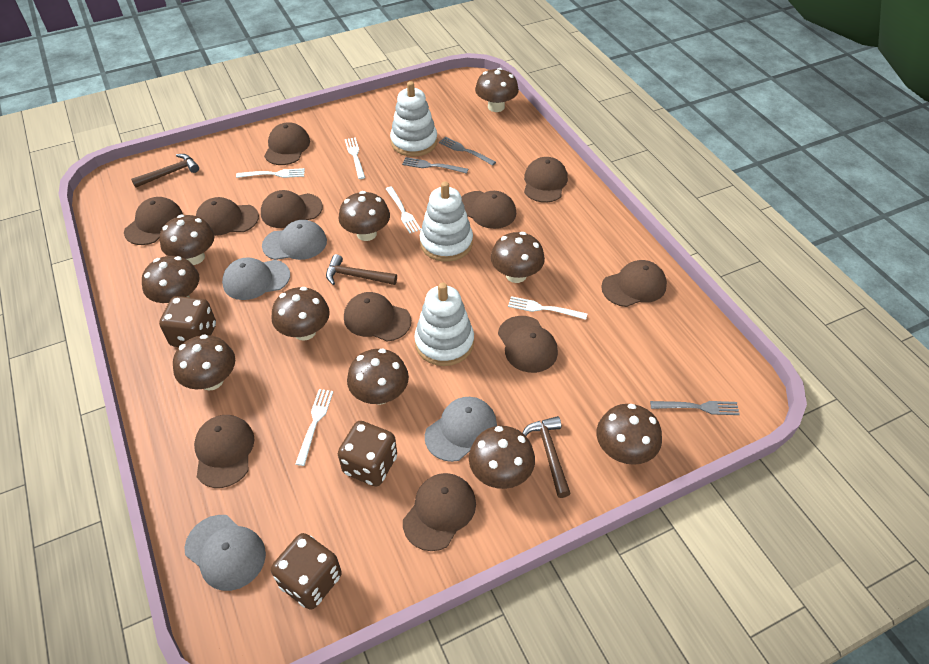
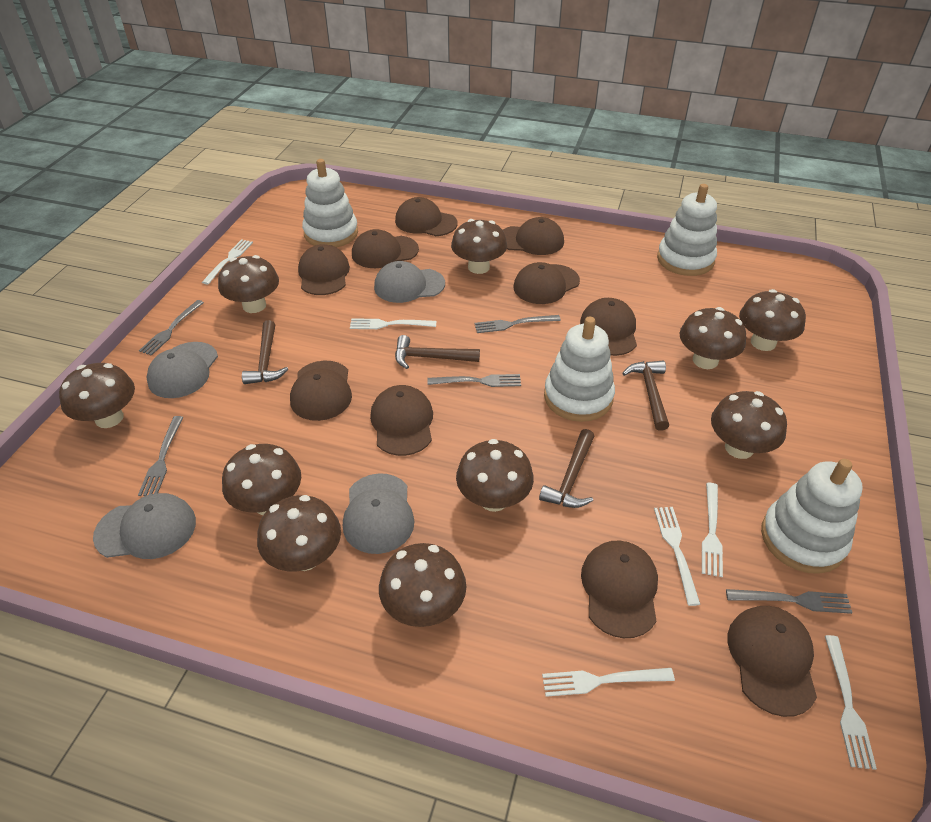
brown cap: [124,197,183,245] [194,415,255,488] [196,197,259,236] [261,190,323,228] [264,122,310,165] [344,292,411,342] [403,473,476,551] [461,191,516,229] [498,316,558,373] [524,157,568,203] [601,260,667,307] = 11 -> [290,361,352,421] [298,244,350,295] [352,229,419,268] [370,385,433,456] [395,197,458,236] [503,217,564,255] [513,262,580,304] [580,298,637,356] [581,541,658,638] [728,606,817,717] = 10
brown dice: [159,296,216,347] [271,533,342,610] [338,421,397,486] = 3 -> none = 0
brown hammer: [131,154,199,188] [326,254,397,285] [523,416,571,498] = 3 -> [242,320,288,384] [395,335,480,369] [539,429,594,508] [622,361,669,431] = 4
grey fork: [402,157,468,174] [439,137,496,166] [650,401,740,415] = 3 -> [138,416,183,496] [139,300,204,356] [427,374,521,387] [474,315,561,333] [726,589,853,614] = 5
white fork: [236,168,305,178] [295,389,333,466] [345,137,365,179] [386,186,421,233] [508,296,587,320] = 5 -> [202,239,253,285] [350,318,436,329] [542,668,675,697] [654,507,700,606] [702,483,723,577] [825,635,877,770] = 6
white stacking toy: [390,81,438,157] [414,283,474,366] [420,181,473,262] = 3 -> [302,159,358,247] [544,317,615,422] [657,184,717,276] [761,459,863,574] = 4

